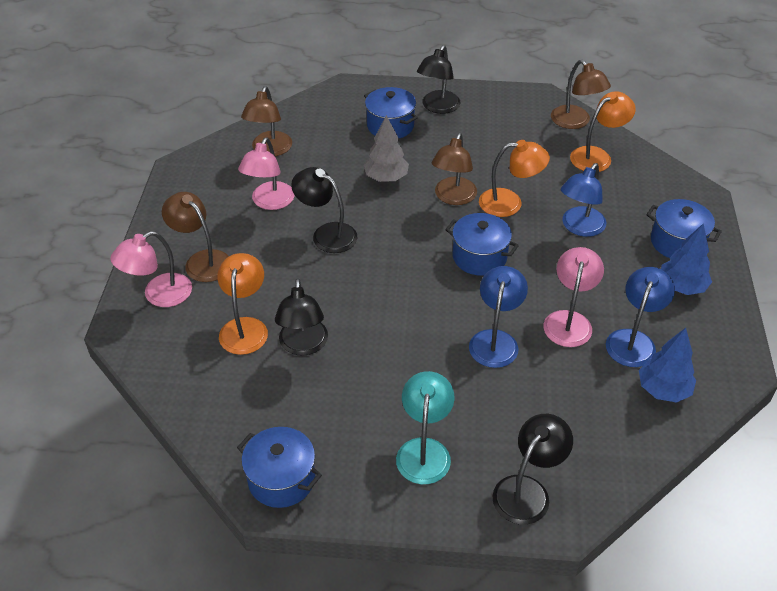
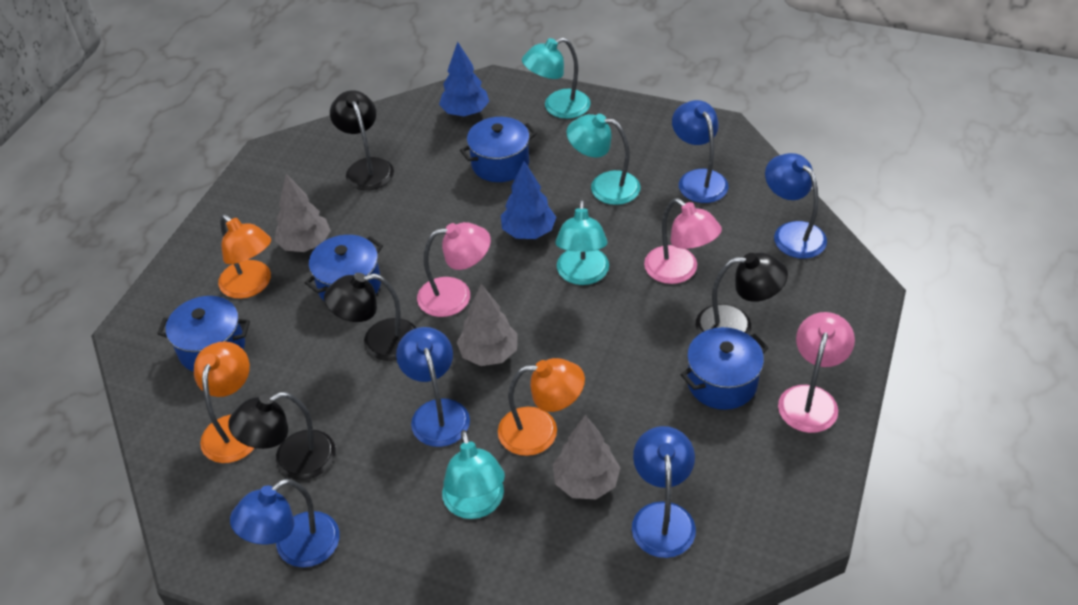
blue lamp: [469,266,528,368] [561,163,606,237] [606,267,675,367] = 3 -> [230,479,340,567] [396,327,470,447] [632,426,696,558] [672,100,729,203] [765,153,827,259] = 5
brown lamp: [162,192,229,282] [241,86,292,156] [432,133,477,205] [551,60,611,129] = 4 -> none = 0
grey tree: [363,115,409,182] = 1 -> [274,174,331,252] [457,284,518,366] [553,415,621,499] = 3
turquoise lamp: [396,371,454,484] = 1 -> [442,430,505,519] [522,38,591,119] [555,200,609,285] [566,114,641,205] = 4

